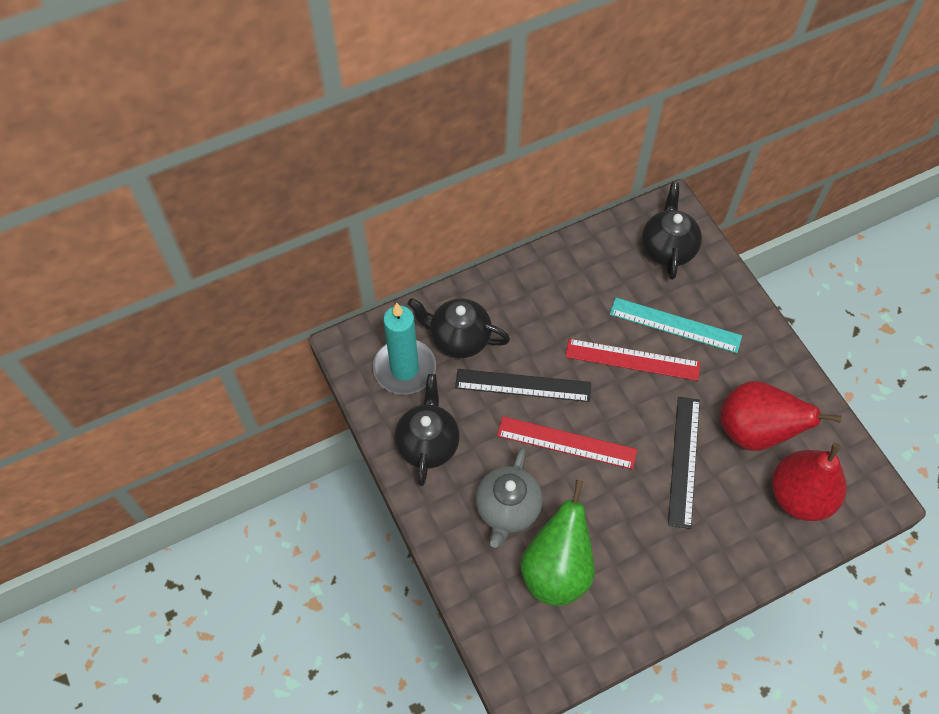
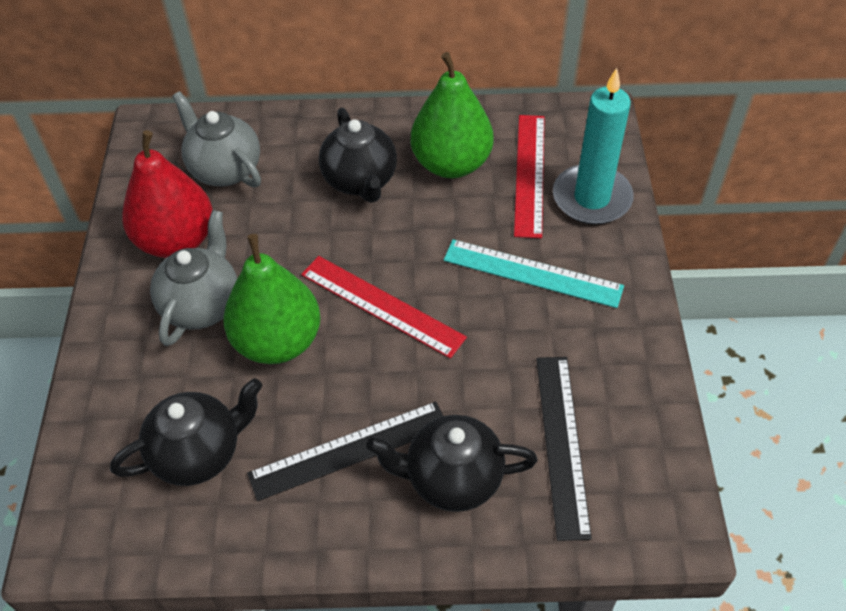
green pear: [520,480,595,606] = 1 -> [223,234,321,364] [411,52,494,178] = 2
grey teapot: [475,447,543,548] = 1 -> [150,210,237,346] [172,91,261,188] = 2
red pear: [720,381,842,451] [772,443,847,521] = 2 -> [122,130,213,258] = 1

